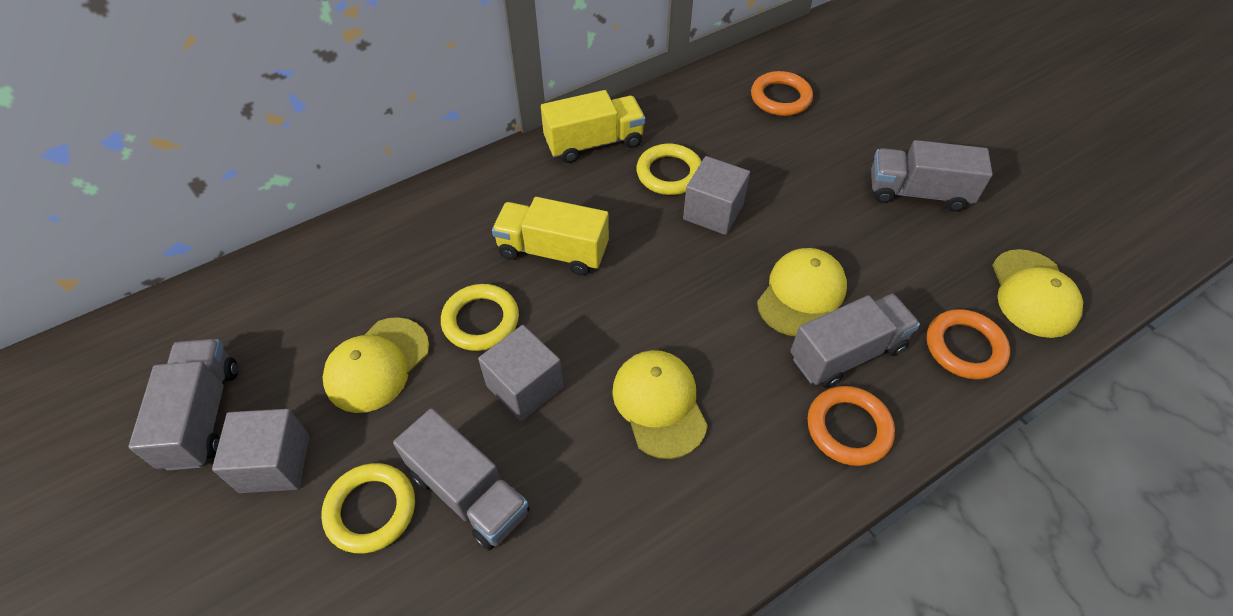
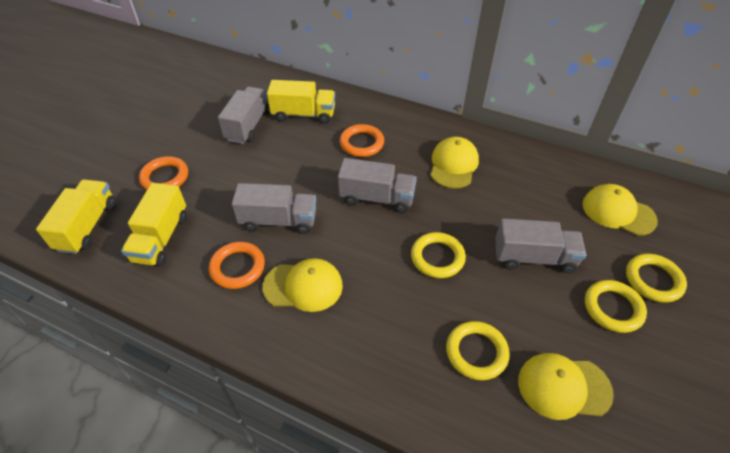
grey cube: [212,409,310,493] [478,325,563,421] [683,156,750,235] = 3 -> none = 0
yellow ring: [321,463,415,553] [441,284,519,351] [636,144,702,195] = 3 -> [411,232,466,278] [446,321,510,380] [585,280,647,333] [626,254,687,303] = 4
yellow truck: [492,197,609,275] [541,90,645,163] = 2 -> [36,179,116,254] [121,183,187,267] [267,80,335,124] = 3

